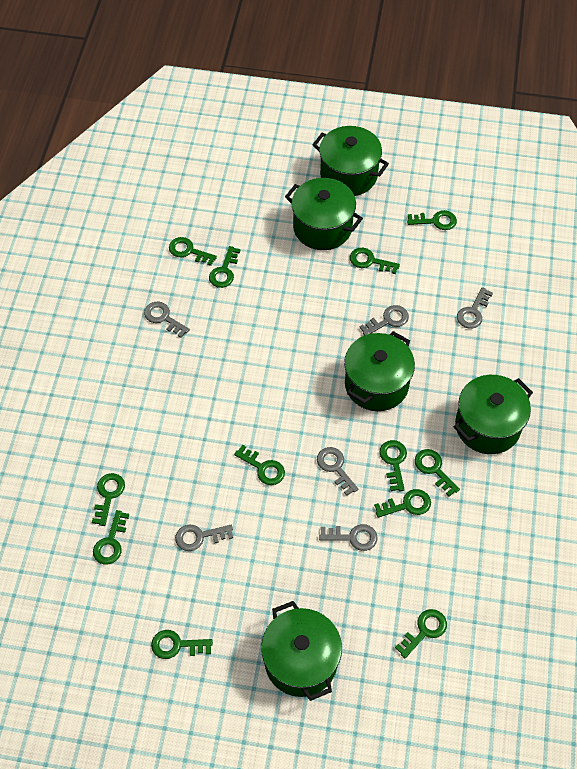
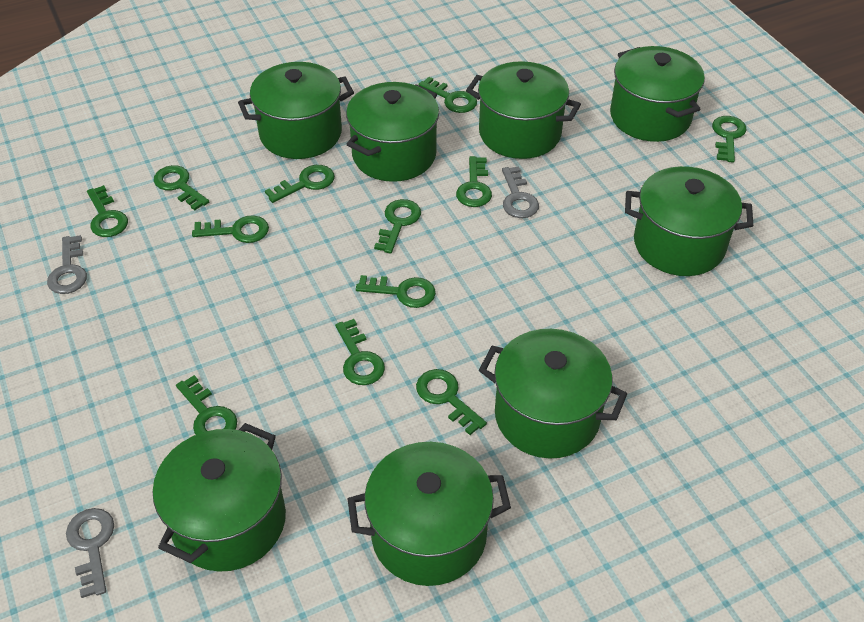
green pot: [261,601,342,701] [285,178,363,250] [312,126,389,196] [344,331,415,411] [453,375,533,454] = 5 -> [153,423,286,572] [238,62,354,159] [346,82,439,182] [348,442,511,586] [466,61,581,159] [479,329,627,459] [610,46,705,142] [625,166,753,276] = 8
grey key: [144,301,190,338] [175,525,233,551] [317,447,358,496] [319,524,378,551] [359,305,409,336] [457,287,493,329] = 6 -> [47,235,87,294] [66,508,114,598] [502,166,539,218] = 3

